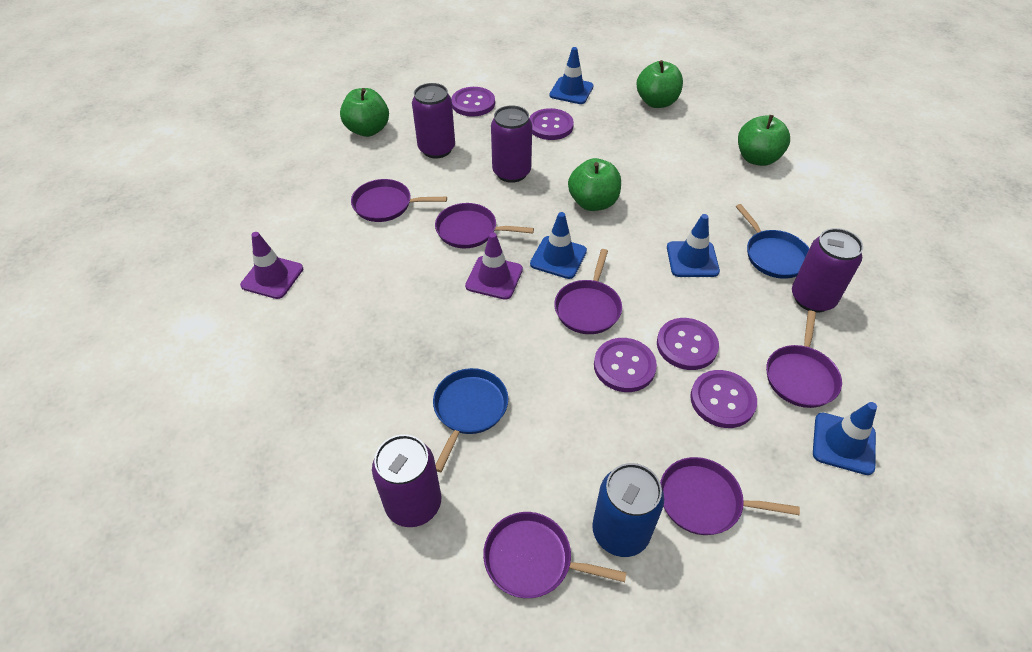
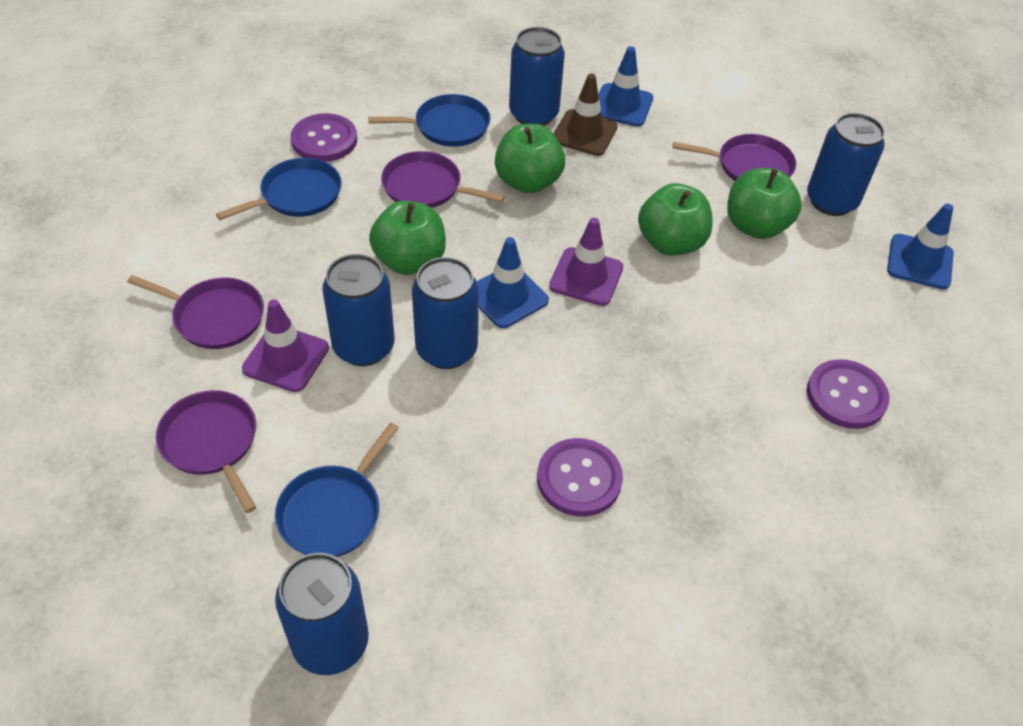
blue can: [592,463,664,557] = 1 -> [275,553,369,675] [322,254,395,366] [412,257,479,369] [509,27,565,126] [807,113,885,216] = 5
blue pan: [433,368,508,472] [736,204,809,279] = 2 -> [216,158,342,220] [275,423,399,557] [368,94,490,147] = 3
blue traffic cone: [530,212,587,279] [550,47,594,104] [667,214,720,277] [813,402,877,475] = 4 -> [477,237,549,328] [598,46,653,126] [887,204,954,289] = 3
brown traffic cone: none = 0 -> [553,74,618,156] = 1
purple button: [451,87,495,117] [529,108,574,140] [594,338,657,392] [657,318,719,370] [690,370,757,428] = 5 -> [291,113,357,162] [537,438,623,517] [807,359,889,429] = 3
purple can: [372,434,441,527] [412,83,455,159] [491,105,532,183] [792,228,863,312] = 4 -> none = 0
purple pan: [351,179,447,222] [435,203,534,248] [483,512,627,598] [554,249,622,334] [660,457,800,535] [766,311,842,408] = 6 -> [127,275,264,349] [156,390,256,513] [381,151,505,208] [673,134,796,181] = 4

